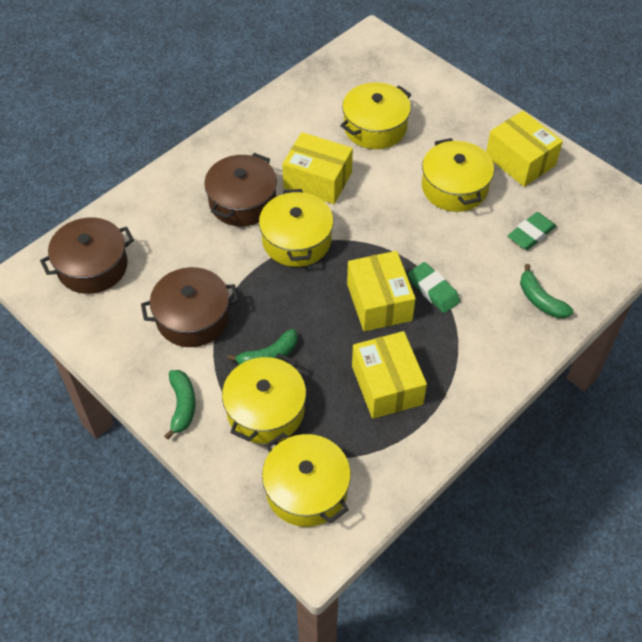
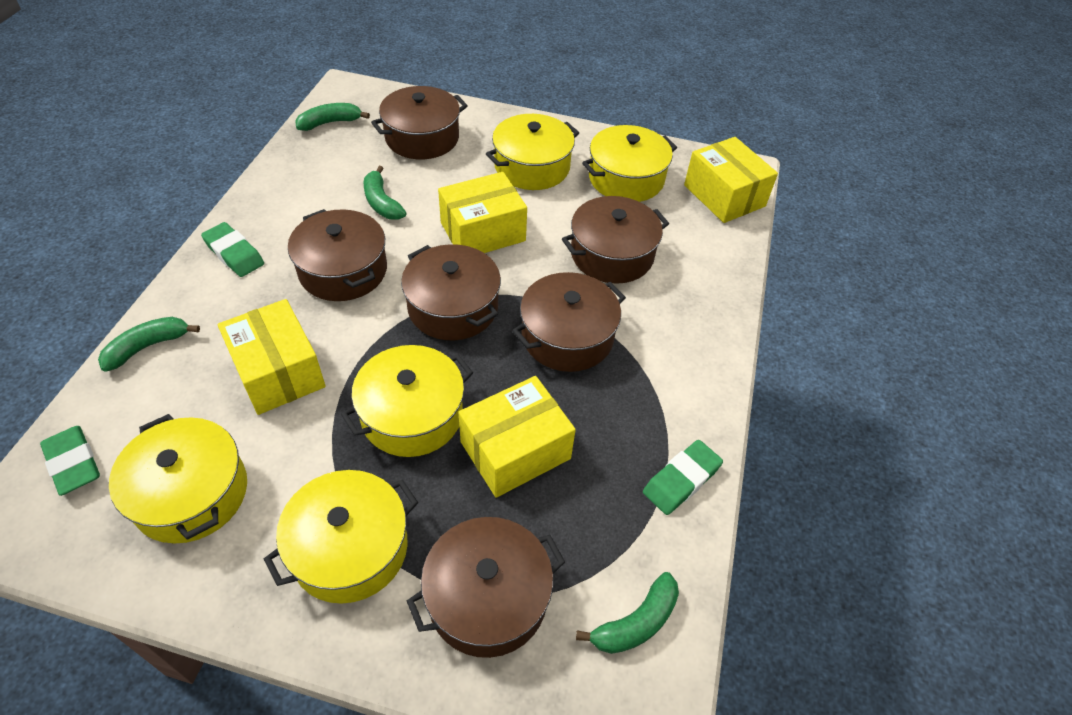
brown pot: [40,218,134,294] [141,267,239,347] [204,153,277,227] = 3 -> [288,209,387,301] [371,86,468,159] [401,244,501,340] [407,517,565,658] [512,272,626,372] [562,196,669,284] = 6
green banana: [165,370,196,439] [227,329,298,365] [520,264,574,318] = 3 -> [98,317,200,372] [295,103,370,131] [364,166,407,220] [576,572,679,654] = 4
green eraser: [408,262,460,313] [508,212,556,250] = 2 -> [40,426,100,496] [201,222,264,277] [643,440,723,515] = 3

